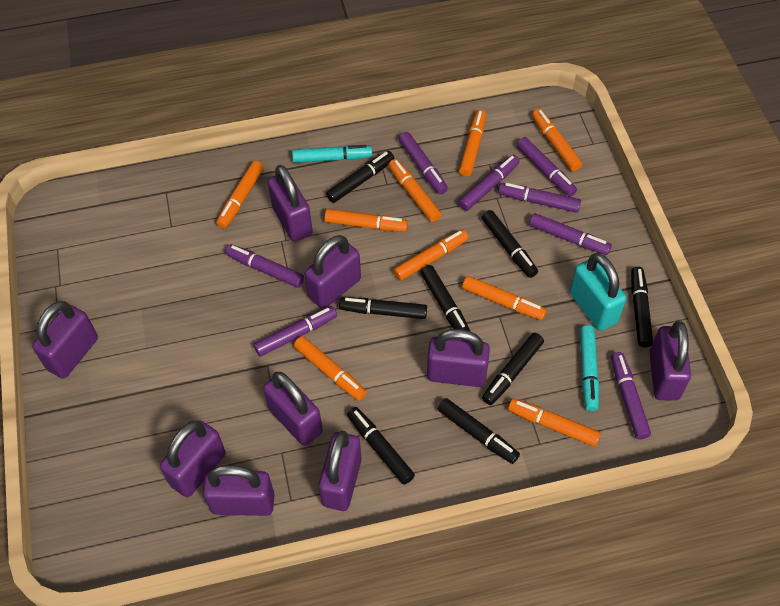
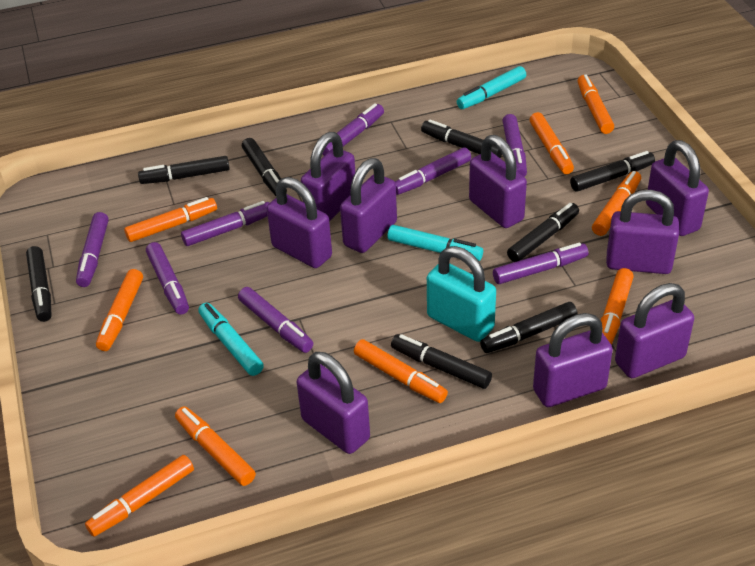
turquoise marker: [292,145,372,163] [580,325,599,411] = 2 -> [198,303,264,376] [387,225,483,261] [457,66,526,109] = 3

